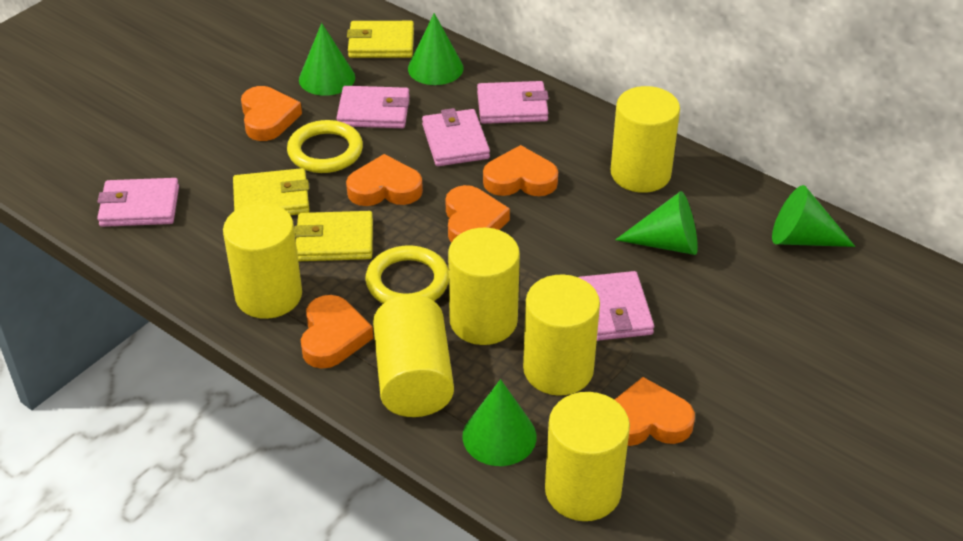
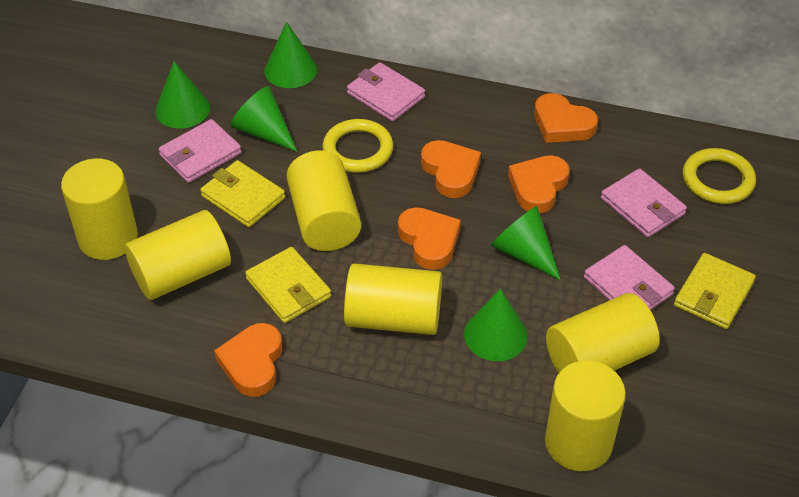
orange heart: [241,86,302,141] [301,295,373,369] [346,154,423,206] [445,185,510,243] [483,145,558,196] [615,377,695,446] = 6 -> [214,323,282,397] [398,207,461,270] [421,140,481,198] [508,155,570,213] [534,93,598,143] = 5
pink wallet: [97,178,179,227] [337,86,410,128] [422,108,490,166] [477,81,549,124] [579,271,654,341] = 5 -> [158,119,242,183] [347,62,425,122] [584,245,675,310] [601,168,687,238] = 4

